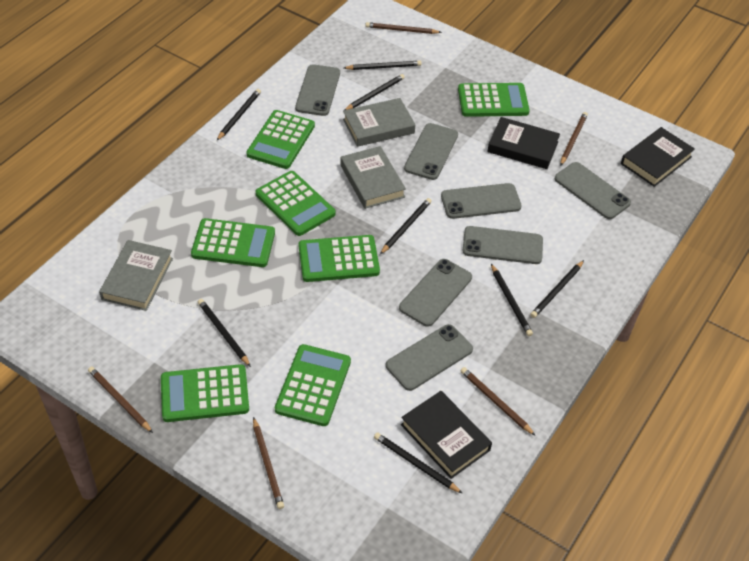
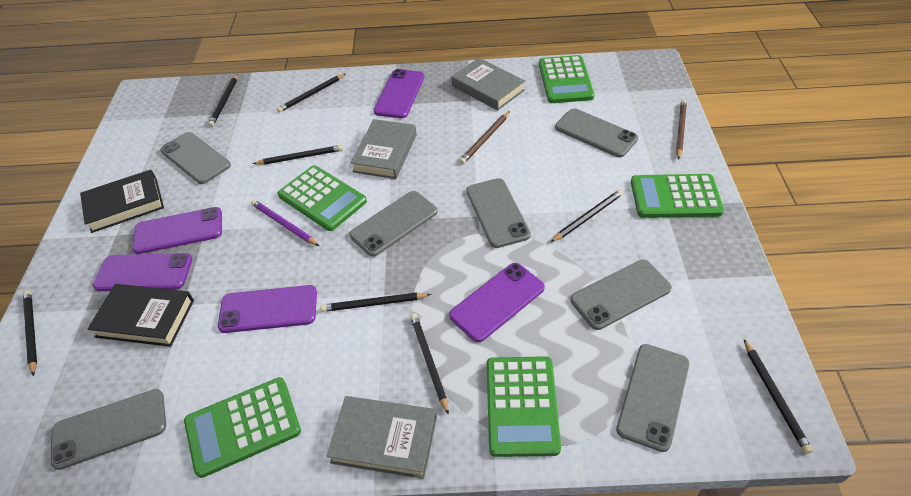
black book: [401,391,492,479] [487,117,560,169] [621,127,695,187] = 3 -> [80,170,164,233] [88,284,194,347] = 2
brown pencil: [88,367,153,433] [253,417,284,509] [365,22,442,34] [460,367,536,436] [560,112,588,166] = 5 -> [460,111,510,164] [676,99,687,160] = 2
green calculator: [161,364,249,422] [191,218,275,267] [246,110,315,169] [256,171,336,236] [275,344,351,426] [299,235,380,282] [458,83,530,117] = 7 -> [184,377,301,478] [278,165,367,231] [487,356,561,457] [539,55,595,103] [631,174,724,218] = 5
purple pencil: none = 0 -> [251,200,319,246] = 1
purple phone: none = 0 -> [93,253,192,291] [132,207,222,254] [218,285,317,333] [374,69,424,118] [449,263,545,342] = 5

